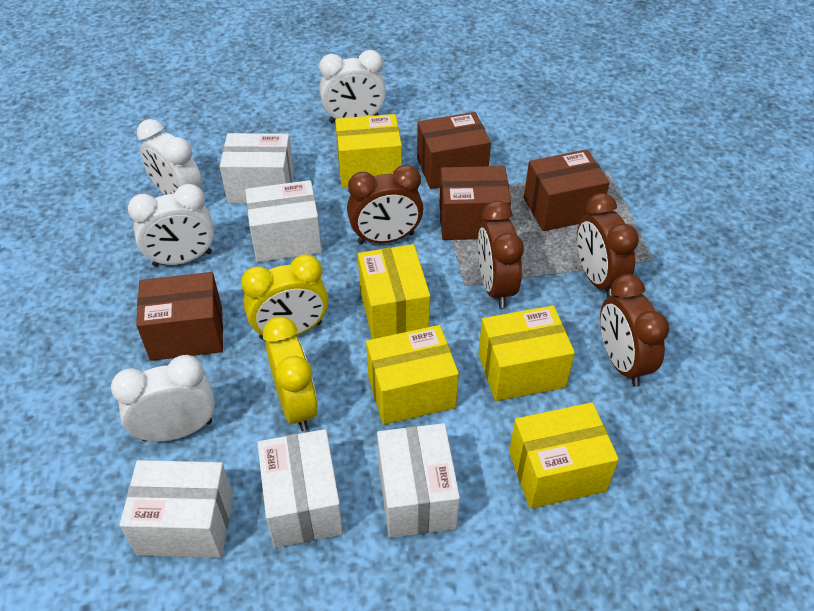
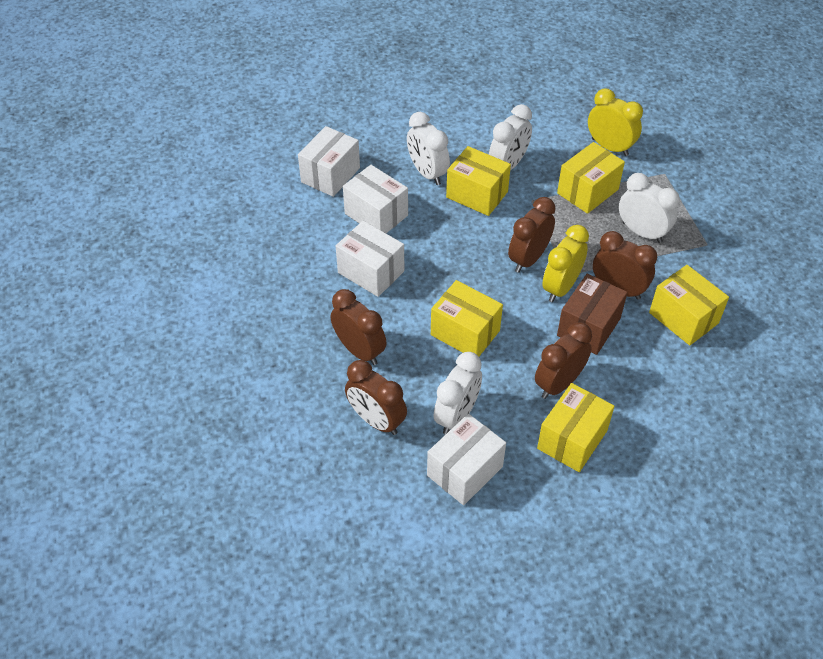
brown box: [136,272,223,361] [417,112,491,189] [439,166,511,240] [524,149,610,231] = 4 -> [557,274,628,355] = 1
brown clock: [347,165,423,244] [478,201,524,308] [577,193,639,298] [600,274,669,387] = 4 -> [331,289,387,365] [345,360,407,435] [508,197,556,273] [535,322,592,399] [593,231,657,300] = 5
white box: [120,460,233,558] [220,133,294,203] [245,180,322,262] [257,429,343,548] [377,423,460,538] = 5 -> [298,126,360,197] [336,221,404,297] [343,165,408,233] [427,414,506,505] = 4

